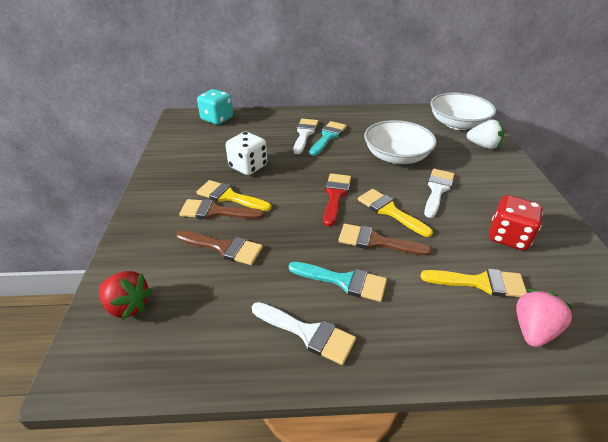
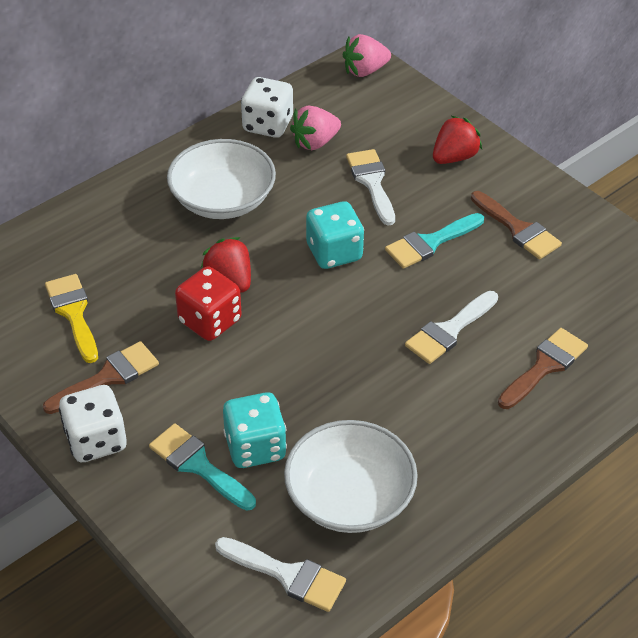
pink strawberry: [516,289,575,347] = 1 -> [290,106,341,150] [343,34,391,77] = 2
red brush: [324,173,351,226] = 1 -> none = 0
red strawberry: [99,271,153,320] = 1 -> [201,237,251,292] [433,116,482,164] = 2
turquoise dice: [197,89,233,125] = 1 -> [223,392,287,468] [306,201,364,269] = 2
white dice: [225,132,267,175] = 1 -> [59,385,127,462] [241,77,293,138] = 2
white strawberry: [467,120,504,149] = 1 -> none = 0
yellow brush: [196,180,272,211] [358,189,433,237] [420,269,527,297] = 3 -> [45,274,98,363] = 1

